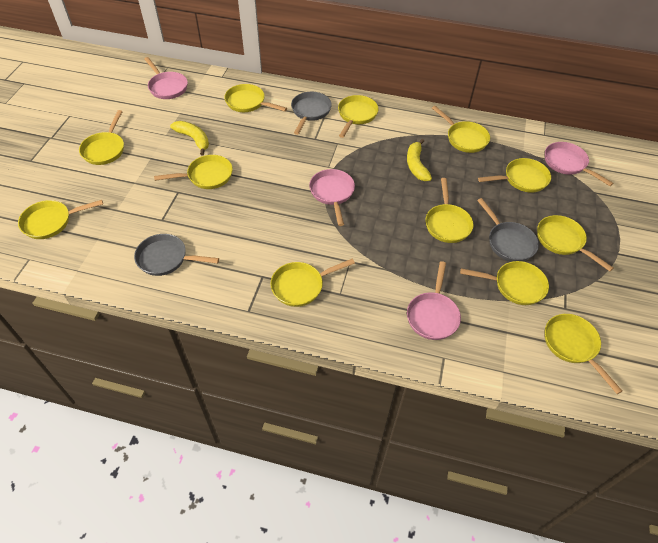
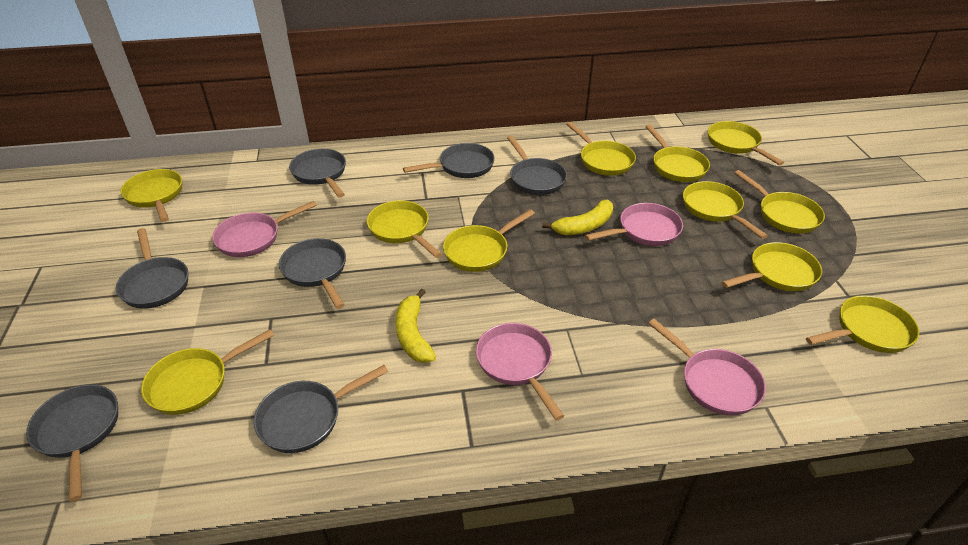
grey pan: [134,234,219,276] [291,92,332,135] [477,198,539,262] = 3 -> [26,384,118,502] [116,228,188,309] [254,365,388,453] [279,238,346,309] [289,149,346,197] [403,143,495,178] [507,136,567,195] = 7
yellow pan: [18,200,103,239] [79,110,124,165] [154,155,233,189] [224,84,287,112] [270,259,355,307] [338,95,379,138] [426,178,474,243] [432,106,490,153] [460,261,549,305] [478,158,551,193] [537,215,613,271] [545,314,622,394] = 12 -> [121,169,182,222] [141,329,274,415] [367,200,442,258] [443,209,535,272] [566,122,636,176] [645,124,710,182] [683,181,768,239] [708,121,784,165] [722,242,822,291] [734,170,825,234] [806,295,919,353] = 11

